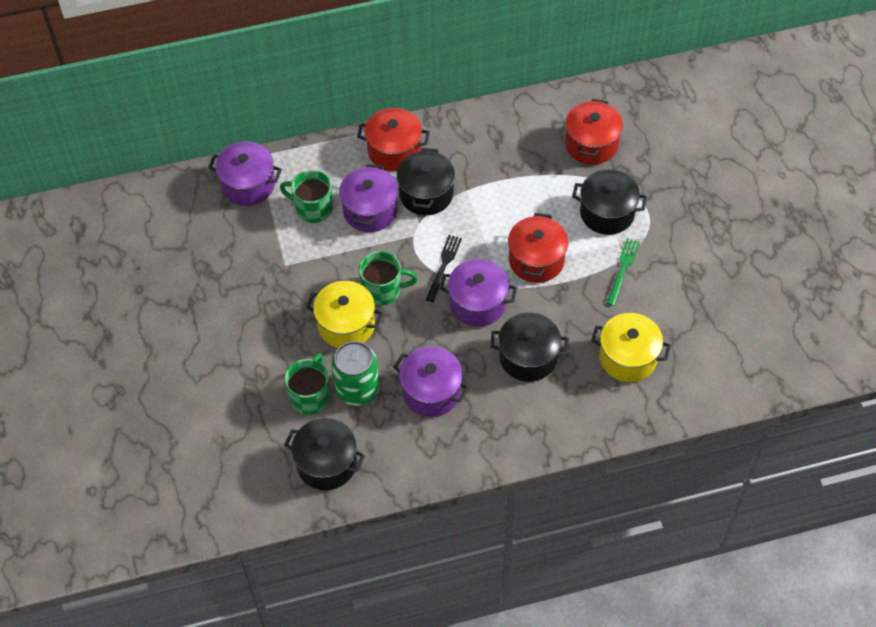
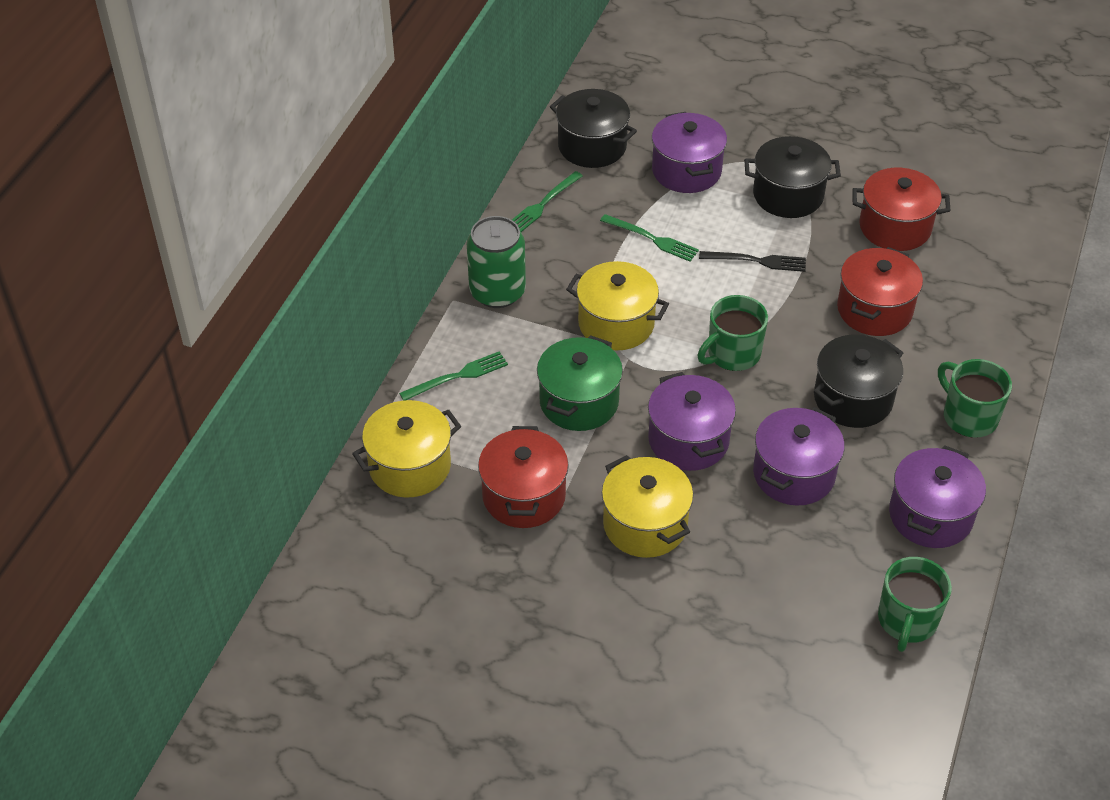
black pot: [284,418,365,490] [396,148,455,215] [490,312,569,382] [572,169,647,235] = 4 -> [550,89,637,168] [744,136,841,218] [814,334,903,428] = 3
green fork: [606,238,640,306] = 1 -> [399,351,508,401] [512,171,583,232] [600,214,699,262] = 3
green pot: none = 0 -> [537,335,623,431] = 1
yellow pot: [306,281,383,348] [591,313,671,382] = 2 -> [352,400,461,498] [566,261,669,350] [602,455,693,558] = 3

